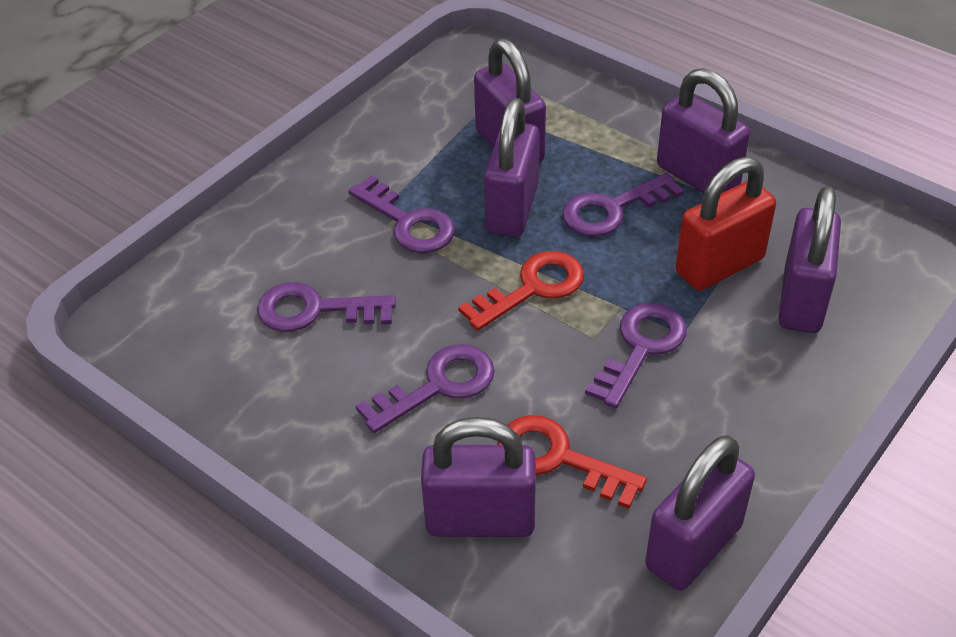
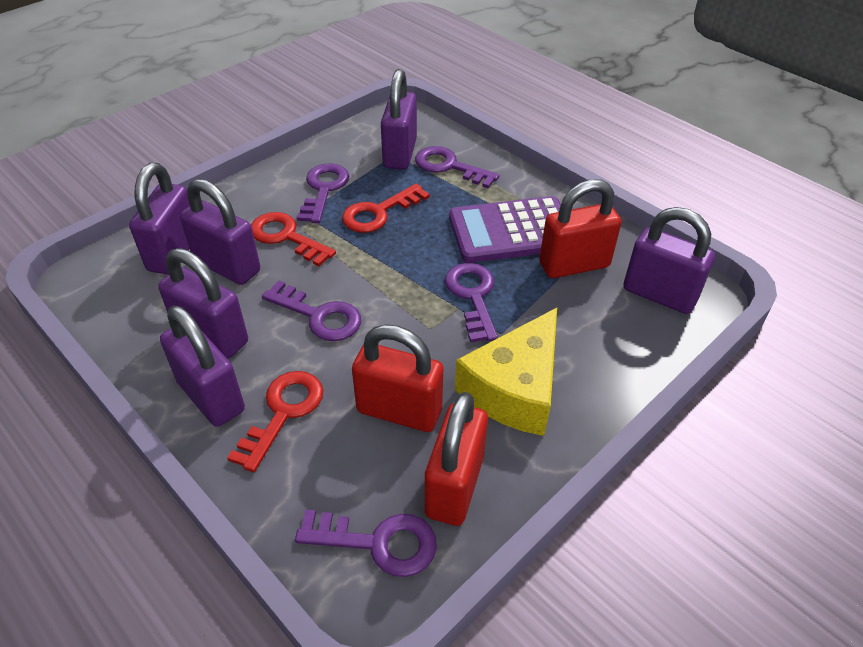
purple calculator: none = 0 -> [449,196,561,263] = 1
red key: [458,251,584,331] [497,415,647,509] = 2 -> [227,371,323,472] [251,212,336,267] [342,184,430,233] = 3
red padlock: [676,157,776,291] = 1 -> [352,324,444,432] [425,392,488,526] [539,179,622,278] = 3
yellow cheese: none = 0 -> [455,308,557,436] = 1

